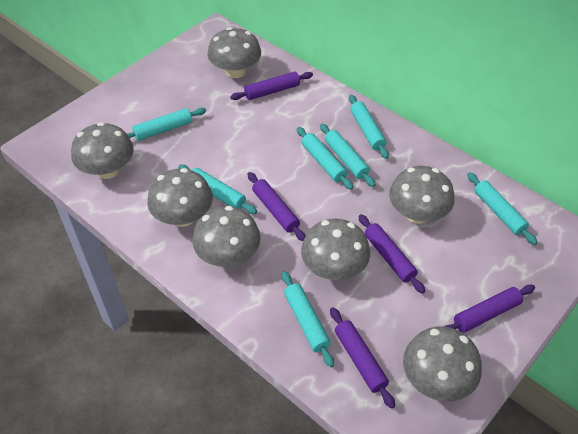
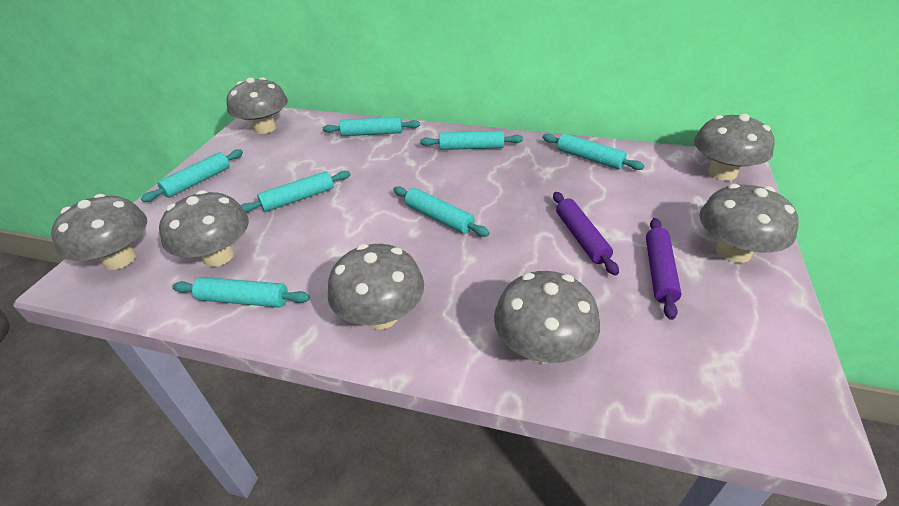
purple rolling pin: [230,72,313,100] [248,172,306,241] [330,307,395,409] [358,214,425,294] [444,284,535,333] = 5 -> [553,192,619,275] [646,218,681,320] = 2

